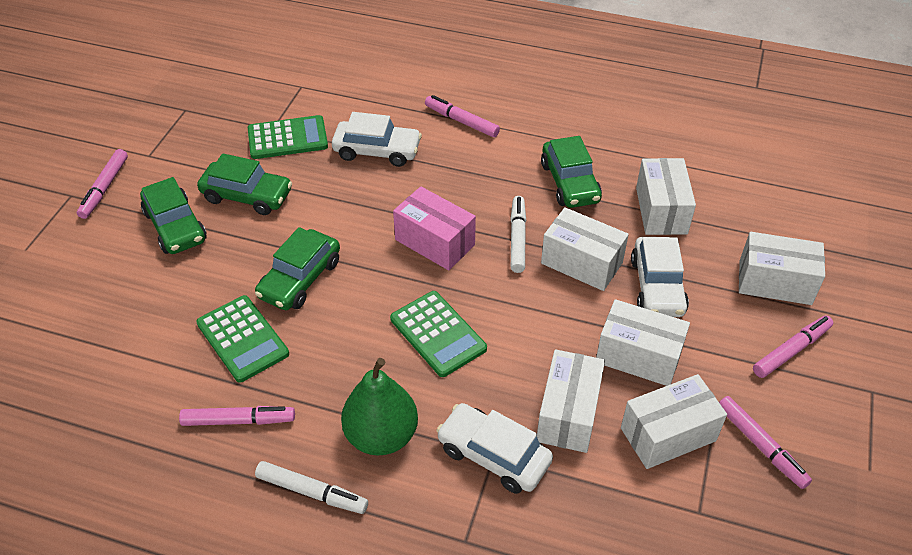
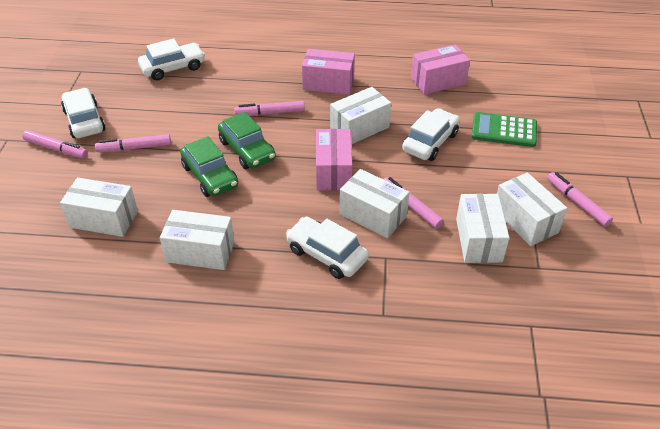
green calculator: [196,295,289,383] [248,115,328,159] [390,291,487,377] = 3 -> [471,112,537,147] = 1
green car: [140,177,207,254] [197,154,292,215] [255,227,340,310] [541,136,602,208] = 4 -> [180,136,238,197] [218,112,276,169] = 2
green pear: [341,358,418,456] = 1 -> none = 0
pink box: [393,186,476,270] = 1 -> [302,49,355,95] [316,129,352,190] [411,45,470,95] = 3
white car: [332,112,422,167] [436,403,553,494] [631,237,689,317] = 3 -> [61,88,106,138] [138,39,205,80] [286,217,369,279] [402,108,460,161] = 4
white marker: [255,461,368,514] [510,196,526,273] = 2 -> none = 0

